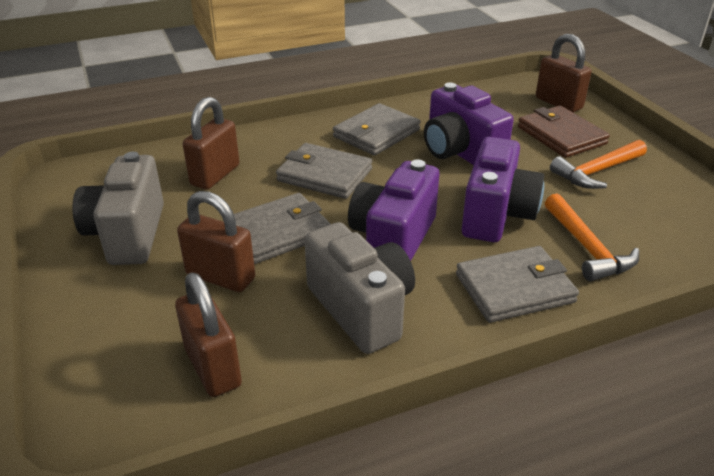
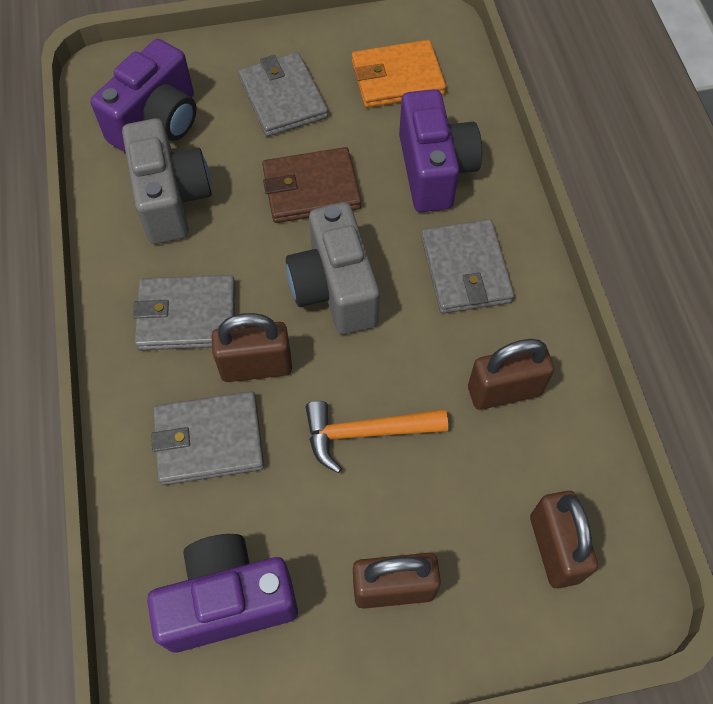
orange hammer: [545,194,639,281] [550,140,647,189] = 2 -> [306,401,448,473] = 1
orange wallet: none = 0 -> [352,40,446,108] = 1

